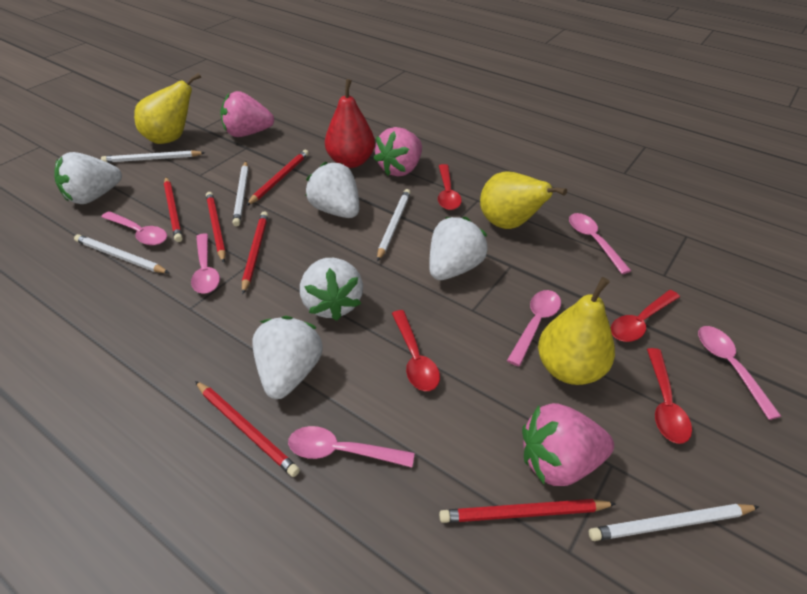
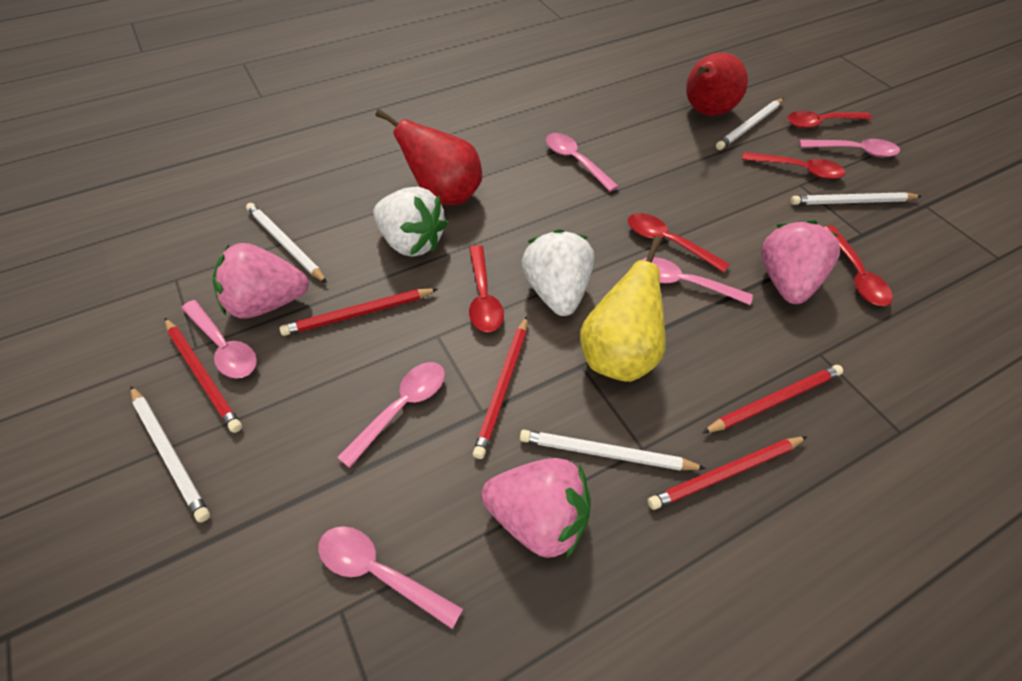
red pear: [325,79,375,168] = 1 -> [375,109,482,205] [686,52,748,116] = 2
red pencil: [164,177,183,242] [195,381,300,477] [206,192,226,263] [242,211,268,294] [246,150,309,206] [439,499,616,523] = 6 -> [165,318,242,433] [280,288,438,336] [473,316,528,459] [648,436,807,510] [702,365,843,433] = 5
red spoon: [392,310,440,391] [438,164,462,210] [611,290,680,342] [647,348,692,444] = 4 -> [469,245,504,332] [628,213,730,273] [742,152,845,179] [787,111,872,128] [824,226,893,306] = 5
white strawberry: [54,152,122,204] [252,316,323,399] [300,258,363,321] [306,162,359,218] [429,217,488,280] = 5 -> [373,187,448,257] [522,229,594,316] = 2
yellow pear: [134,73,201,144] [480,171,567,229] [538,277,615,385] = 3 -> [580,235,666,382] = 1

